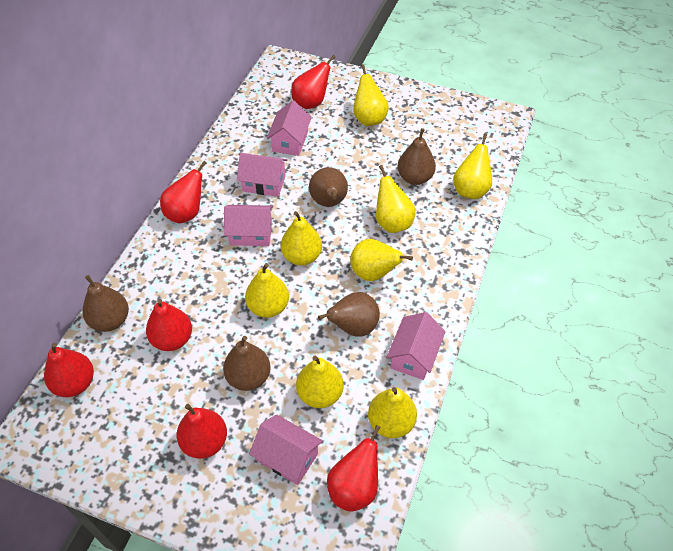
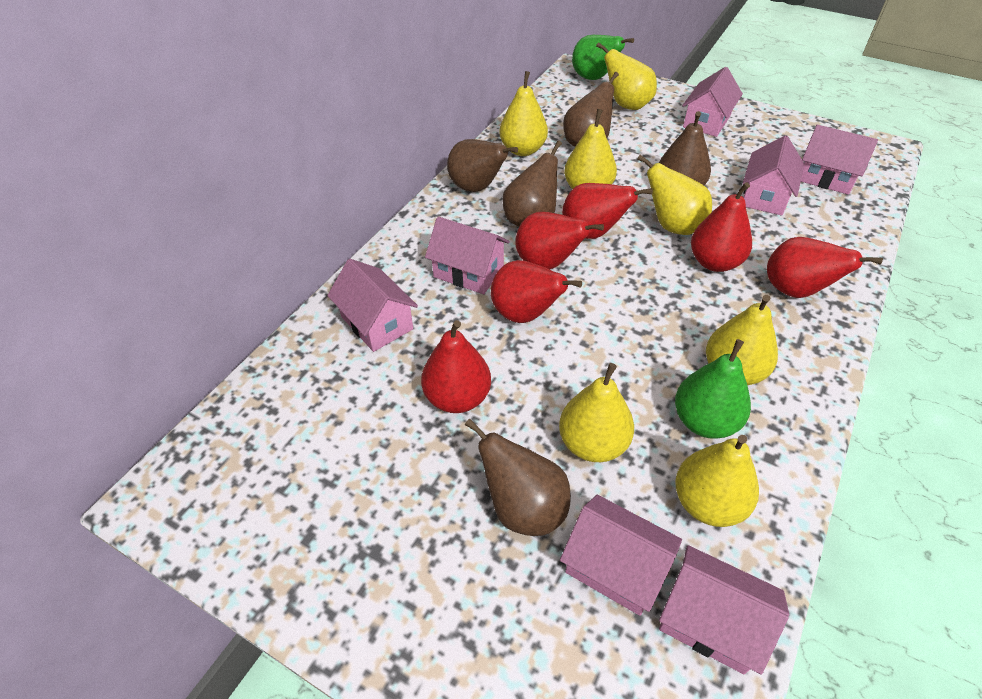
green pear: none = 0 -> [572,35,634,80] [675,339,751,439] = 2
pink house: [224,205,273,246] [237,153,288,197] [249,414,323,485] [267,101,312,156] [387,312,446,380] = 5 -> [327,259,418,352] [425,217,510,294] [560,495,682,616] [659,545,789,674] [682,67,743,137] [742,135,804,216] [801,125,878,195] = 7
yellow pear: [245,263,289,318] [281,211,322,265] [296,356,344,408] [350,239,413,281] [353,64,389,126] [368,387,417,438] [376,165,416,233] [453,133,492,199] = 8 -> [499,71,548,156] [559,363,634,462] [564,109,617,189] [596,42,657,110] [637,155,712,235] [675,435,759,527] [706,295,778,386] = 7

